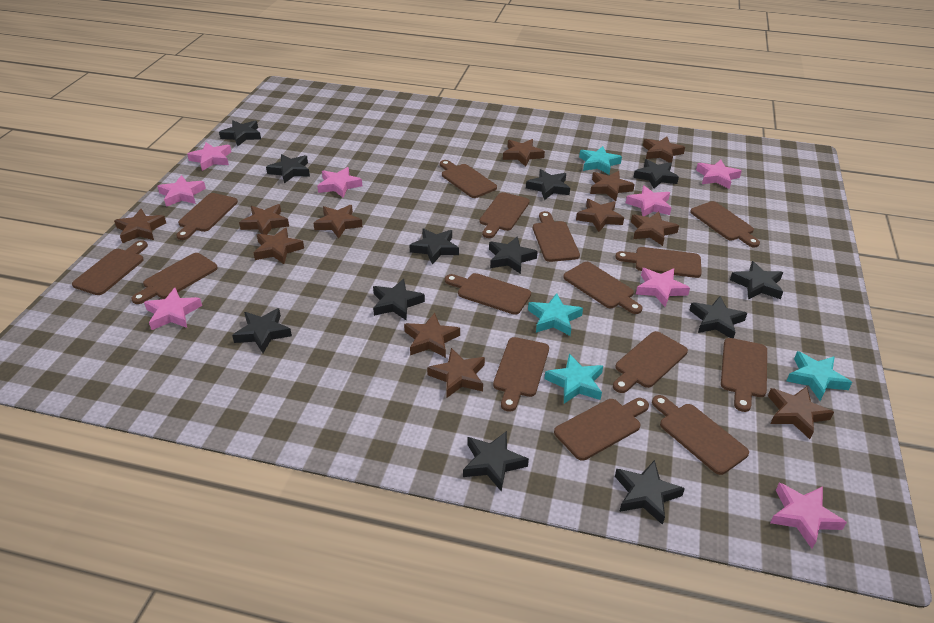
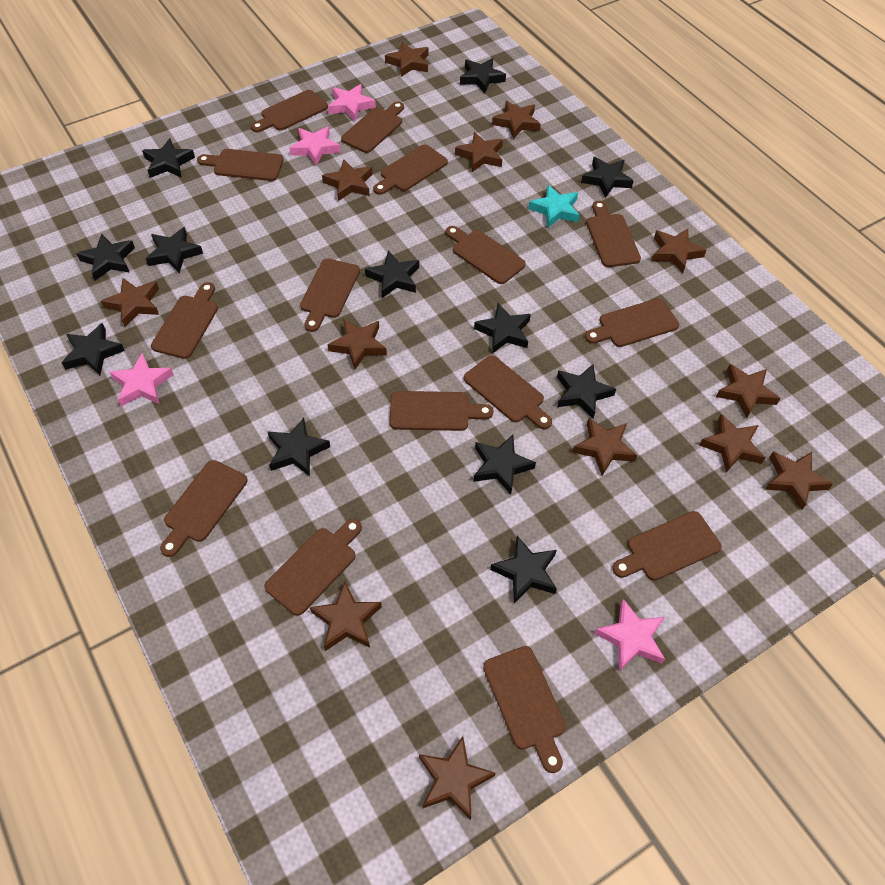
brown star: [114,209,166,243] [239,204,289,235] [254,228,304,264] [313,205,362,238] [404,313,460,358] [427,348,485,398] [503,139,545,167] [576,199,624,232] [590,171,635,201] [631,211,679,246] [643,136,685,163] [768,386,834,439] = 12 -> [101,278,159,327] [310,582,382,651] [322,159,373,201] [327,319,387,369] [385,42,429,77] [419,736,495,820] [455,132,503,172] [492,101,541,139] [572,418,638,476] [652,229,707,273] [700,414,765,473] [716,364,781,418] [765,451,833,510] = 13
pink star: [144,288,202,330] [157,175,206,207] [187,143,231,171] [317,167,362,198] [626,185,671,216] [636,268,690,307] [696,160,742,189] [770,483,847,549] = 8 -> [110,353,174,406] [290,126,340,166] [328,84,376,121] [594,599,665,671] = 4
turquoise star: [528,293,583,336] [545,354,603,403] [579,146,622,175] [787,351,852,401] = 4 -> [528,185,580,228] = 1

